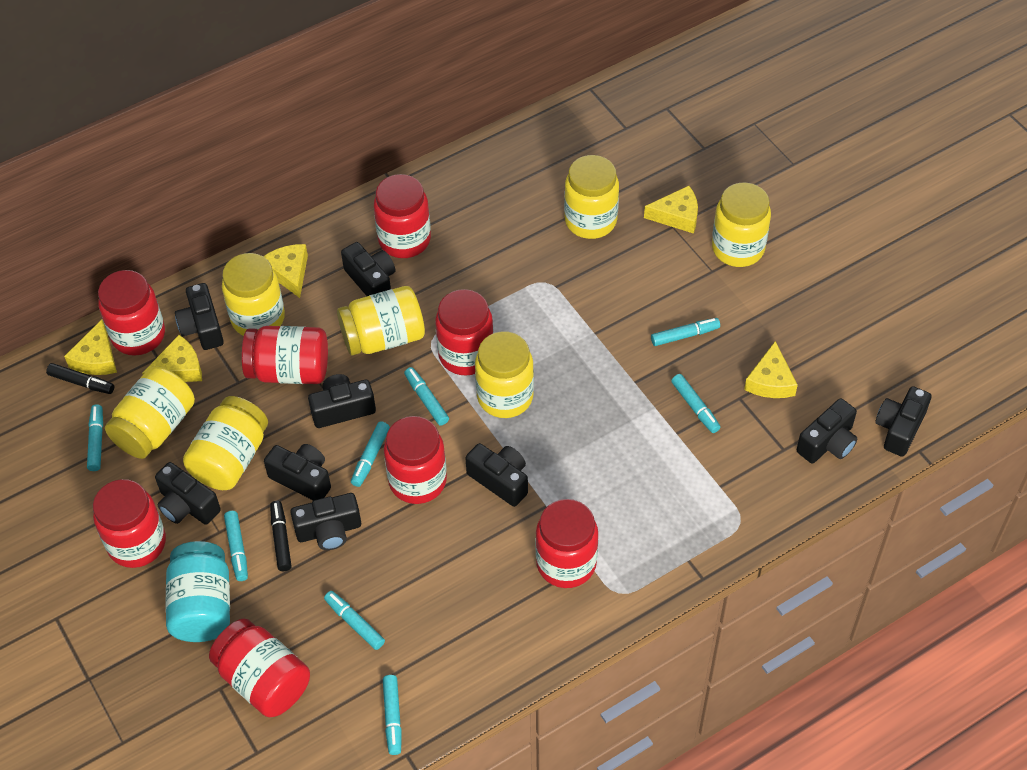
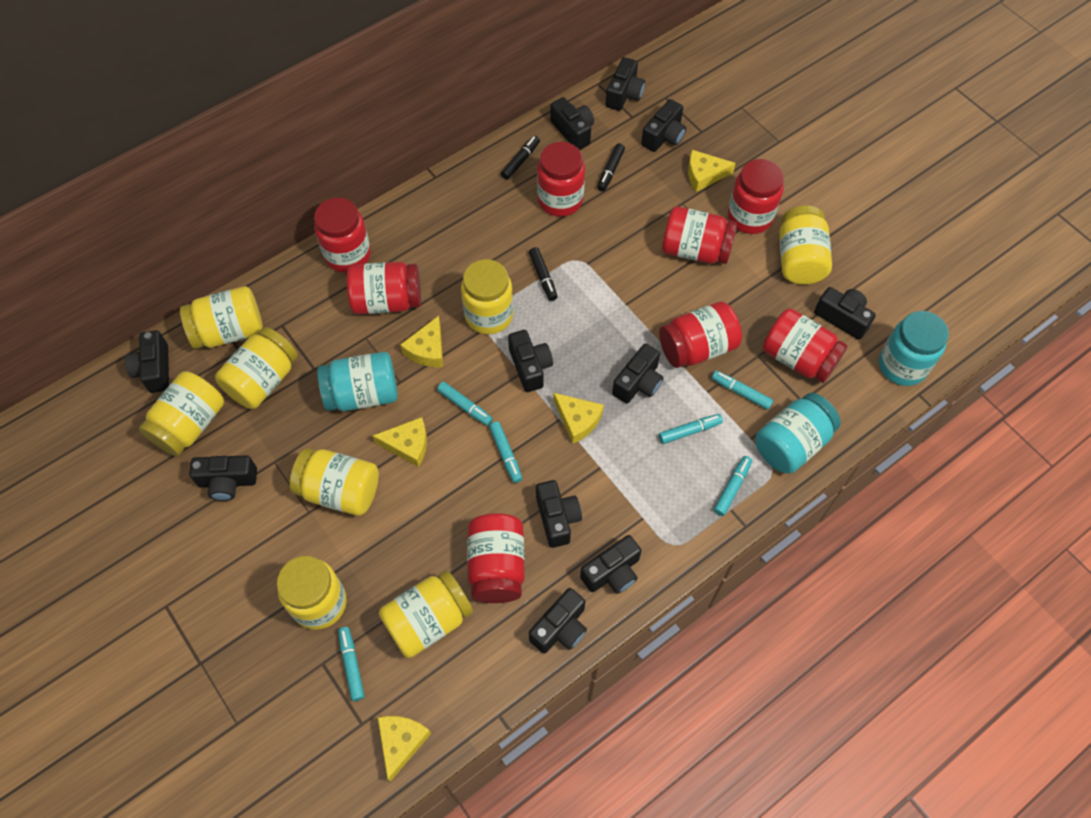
black camera: [155,462,221,525] [175,283,224,350] [264,444,331,501] [290,493,361,550] [308,374,376,428] [341,242,395,296] [465,443,528,507] [797,398,857,464] [875,386,931,457] = 9 -> [125,330,169,393] [189,455,257,501] [508,330,553,392] [529,588,587,653] [536,480,582,548] [550,97,594,150] [580,535,642,594] [605,57,645,111] [612,343,664,404] [641,99,686,152] [814,287,876,340] = 11
black marker: [46,363,114,394] [270,501,291,571] = 2 -> [501,136,540,180] [529,247,558,301] [597,143,625,192] = 3
turquoise jar: [166,541,230,642] = 1 -> [317,352,398,411] [755,393,841,474] [879,311,949,386] = 3
turquoise marker: [87,404,103,471] [224,511,248,581] [324,591,385,650] [351,421,390,487] [383,675,402,755] [404,367,449,426] [651,318,720,346] [671,374,721,433] = 8 -> [338,627,365,701] [437,382,493,426] [489,421,522,483] [659,414,723,444] [712,371,774,410] [714,456,752,516] = 6
yellow jar: [105,367,195,459] [183,396,268,490] [222,253,285,336] [337,286,425,356] [475,331,534,418] [564,155,619,239] [712,182,771,267] = 7 -> [139,371,224,456] [180,286,263,349] [215,327,298,409] [277,556,347,630] [290,448,379,516] [379,570,473,658] [461,259,513,334] [779,205,832,285] = 8

